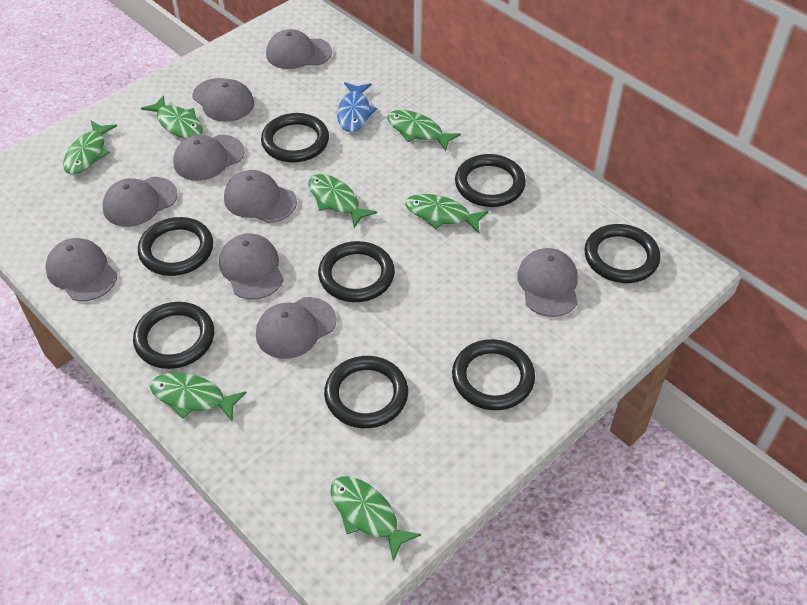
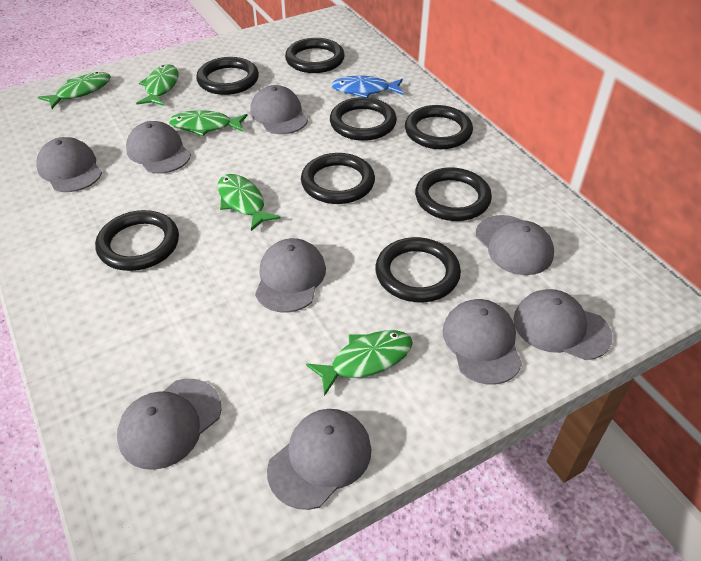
green fish: [63,120,117,174] [141,95,203,139] [150,372,247,421] [308,174,377,228] [331,476,421,561] [387,110,461,151] [405,194,489,233] = 7 -> [38,72,111,109] [136,64,178,106] [169,110,248,136] [218,174,281,231] [306,330,413,396] = 5

